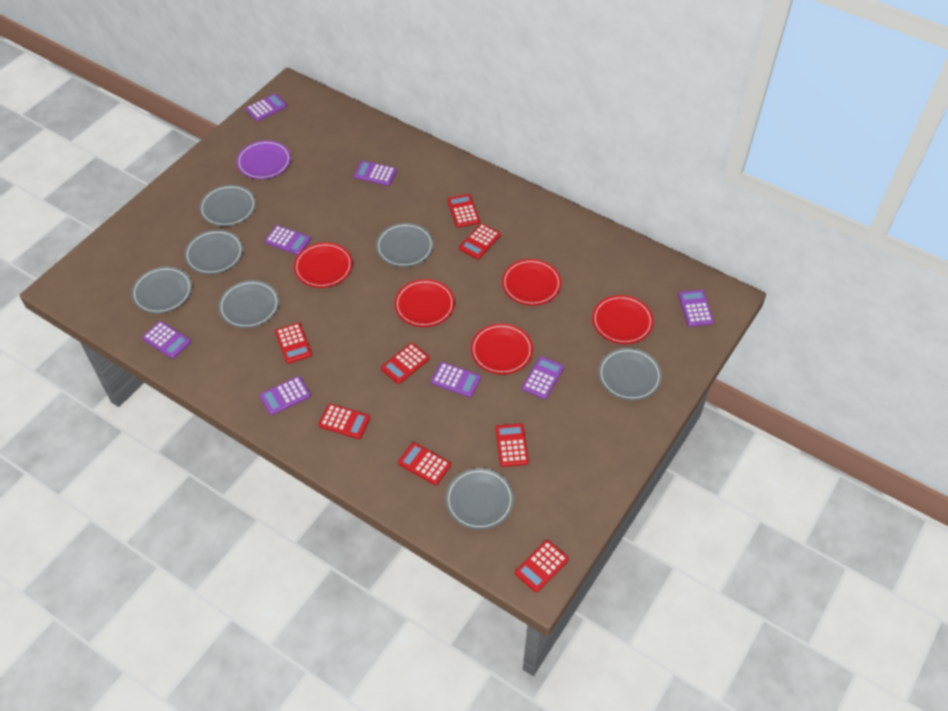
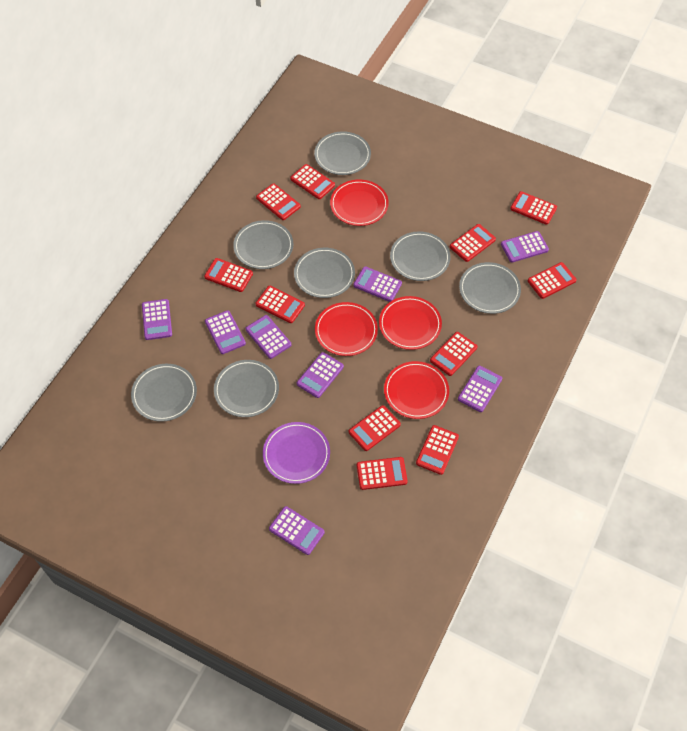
red calculator: [275,323,312,364] [318,404,370,439] [381,343,430,384] [398,442,451,485] [447,194,480,228] [459,223,501,259] [495,423,529,467] [515,540,569,592] = 8 -> [204,258,253,292] [256,183,301,220] [256,286,305,323] [290,164,335,199] [349,405,401,451] [357,457,408,490] [416,425,459,475] [430,332,477,376] [450,224,496,262] [510,191,557,225] [528,262,577,299] = 11
red plate: [294,242,353,288] [394,279,455,327] [471,323,533,375] [502,259,561,306] [592,295,654,344] = 5 -> [315,302,378,356] [330,179,389,226] [379,296,442,350] [384,361,449,419] = 4

